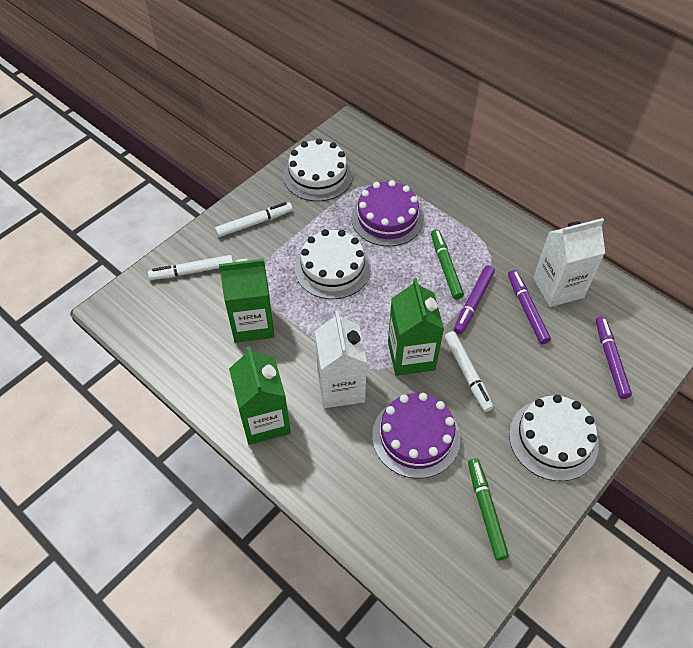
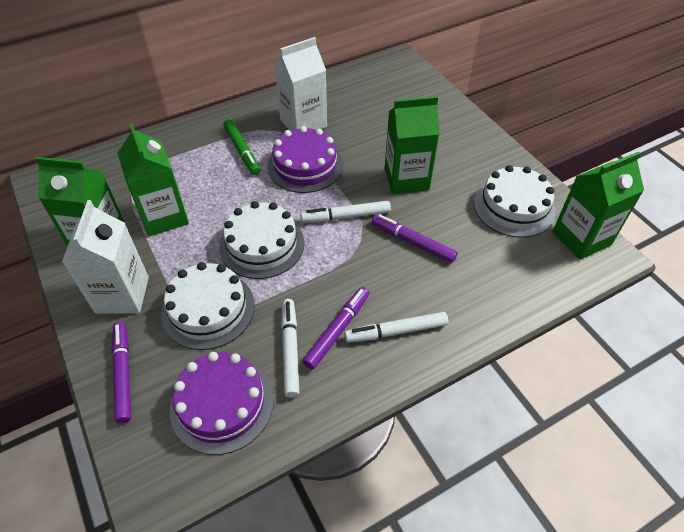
green carton: [219,259,275,343] [229,346,291,445] [388,278,444,376] = 3 -> [35,157,126,246] [117,123,189,236] [385,96,440,194] [552,152,644,260] = 4
green marker: [431,229,464,299] [468,458,509,560] = 2 -> [223,119,260,175] = 1

